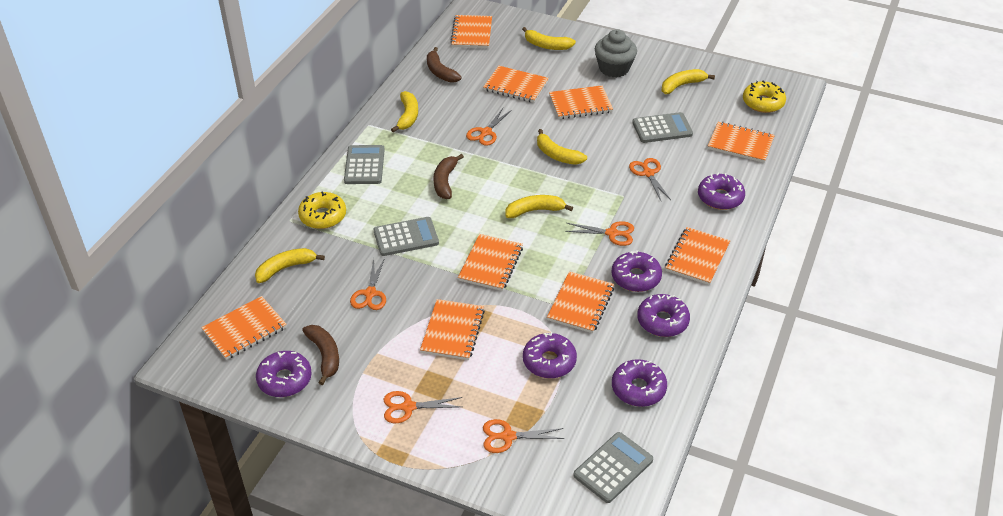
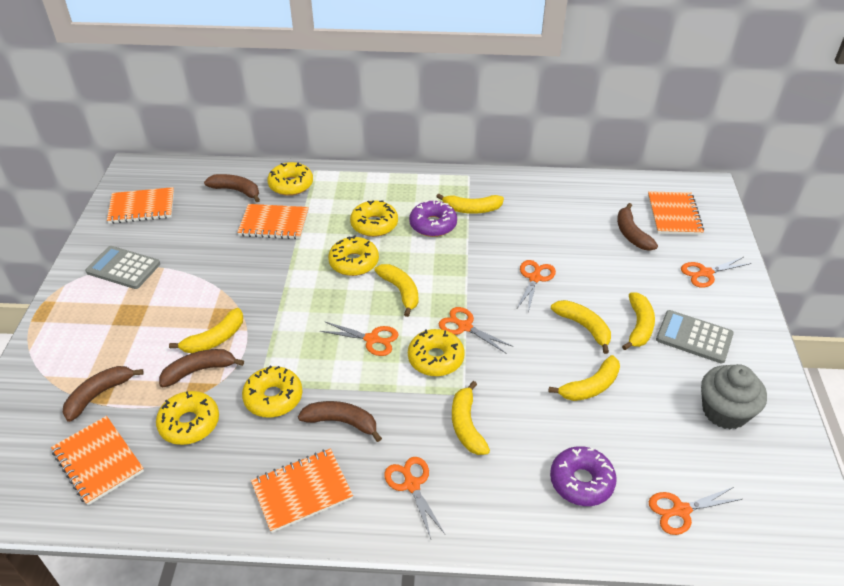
brown banana: [302,325,339,385] [427,47,462,83] [433,154,464,199] = 3 -> [63,366,144,422] [159,349,244,387] [204,174,260,202] [298,401,382,442] [617,203,658,251] = 5
grey calculator: [344,145,385,184] [373,217,439,256] [573,432,653,503] [632,112,693,143] = 4 -> [85,246,160,289] [656,310,734,364] = 2
orange notebook: [201,296,287,360] [420,299,485,360] [450,15,492,48] [458,234,523,291] [483,66,549,103] [547,271,614,333] [549,85,613,119] [665,227,730,285] [708,122,775,163] = 9 -> [51,416,144,505] [107,187,174,224] [237,204,309,239] [251,449,353,533] [648,191,704,235] = 5
purple donut: [256,351,312,397] [523,332,577,378] [611,250,662,292] [612,359,667,407] [637,294,690,337] [698,173,745,210] = 6 -> [409,200,457,237] [550,446,617,506] = 2
yellow banana: [255,248,325,283] [391,91,418,132] [505,195,573,218] [522,27,576,50] [537,129,587,165] [662,69,715,94] = 6 -> [169,308,243,353] [374,264,418,317] [436,193,504,214] [452,381,490,455] [549,355,620,401] [551,300,611,354] [622,292,655,350] = 7
yellow donut: [298,191,346,229] [743,80,786,113] = 2 -> [156,391,219,445] [242,366,303,418] [267,162,313,196] [328,235,379,276] [350,200,398,237] [408,329,465,376] = 6

